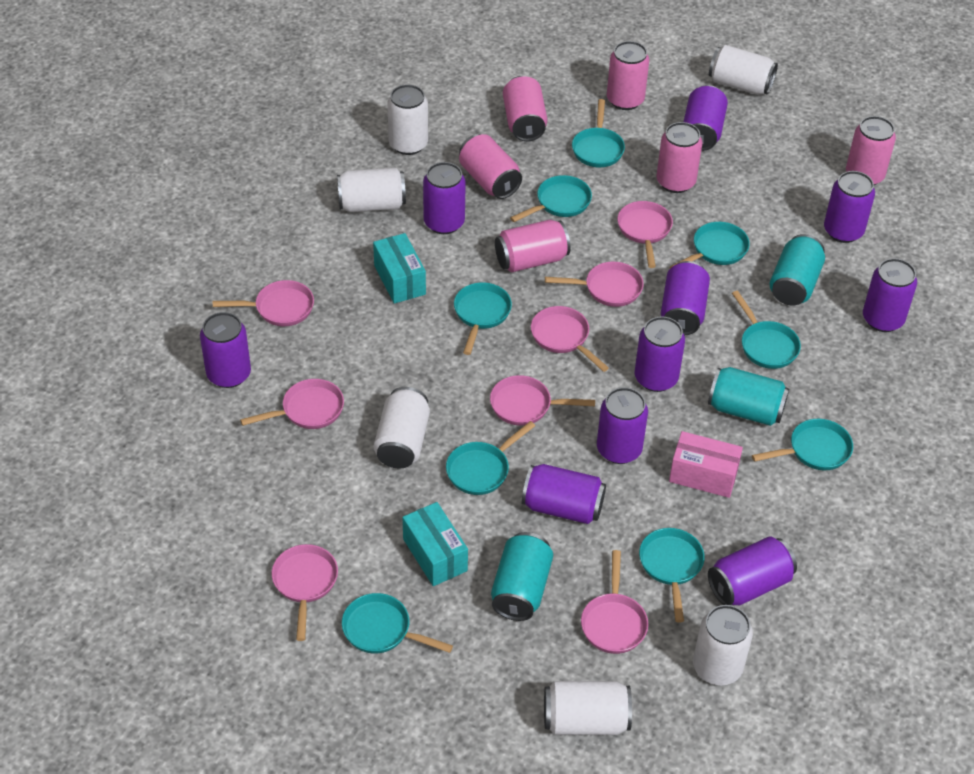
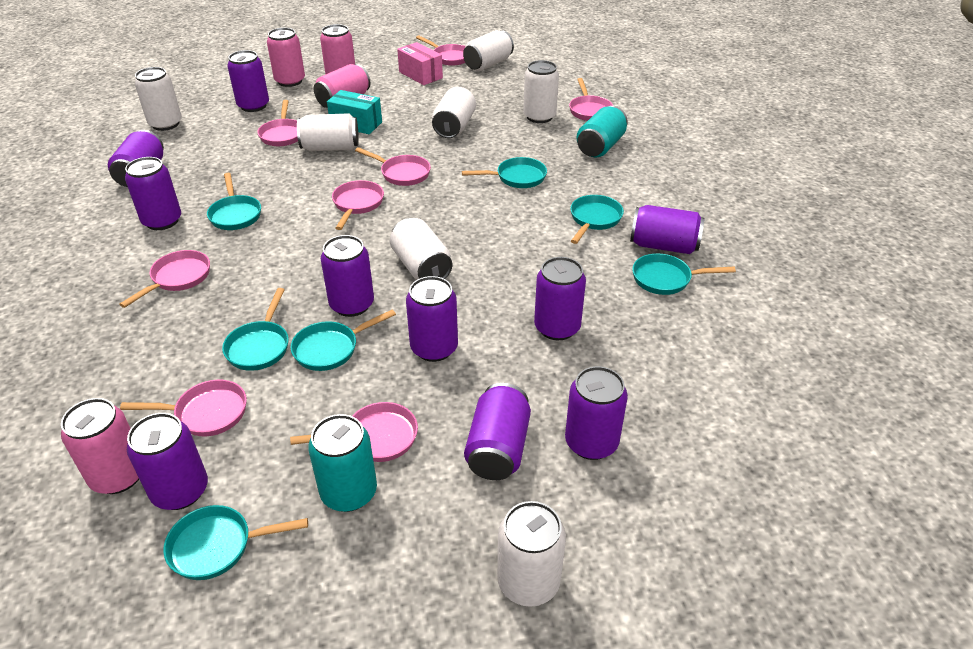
pink can: [459,134,522,199] [495,220,571,272] [503,76,548,141] [607,41,649,110] [656,122,702,193] [846,116,896,185] = 6 -> [61,398,139,494] [267,28,305,87] [314,64,371,108] [320,24,355,75] = 4
turquoise box: [373,233,426,304] [403,502,468,586] = 2 -> [327,90,382,134] = 1
turquoise can: [491,532,553,621] [708,367,789,426] [770,234,825,306] = 3 -> [308,414,377,512] [577,106,628,158] = 2
turquoise pan: [342,593,453,654] [446,421,535,495] [454,282,512,355] [510,175,592,222] [572,99,625,167] [639,528,705,622] [670,222,750,268] [732,291,801,369] [752,419,853,470] = 9 -> [163,505,308,580] [207,173,261,230] [222,288,289,371] [290,309,396,371] [462,157,547,188] [570,195,624,244] [632,253,736,295] = 7
white can: [337,168,406,212] [374,387,430,468] [387,84,428,155] [544,681,632,735] [693,605,753,685] [709,45,778,95] = 6 -> [135,67,182,131] [297,113,359,151] [390,218,452,280] [432,87,476,138] [463,30,514,71] [497,501,566,607] [523,60,559,123] = 7

